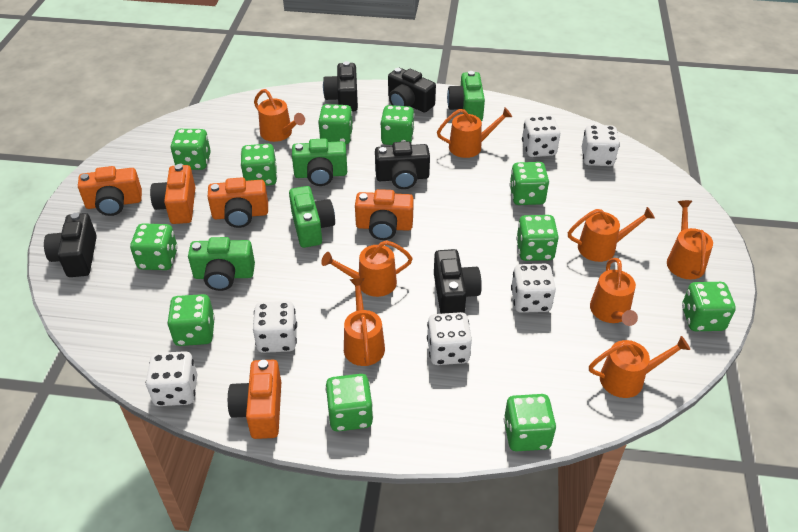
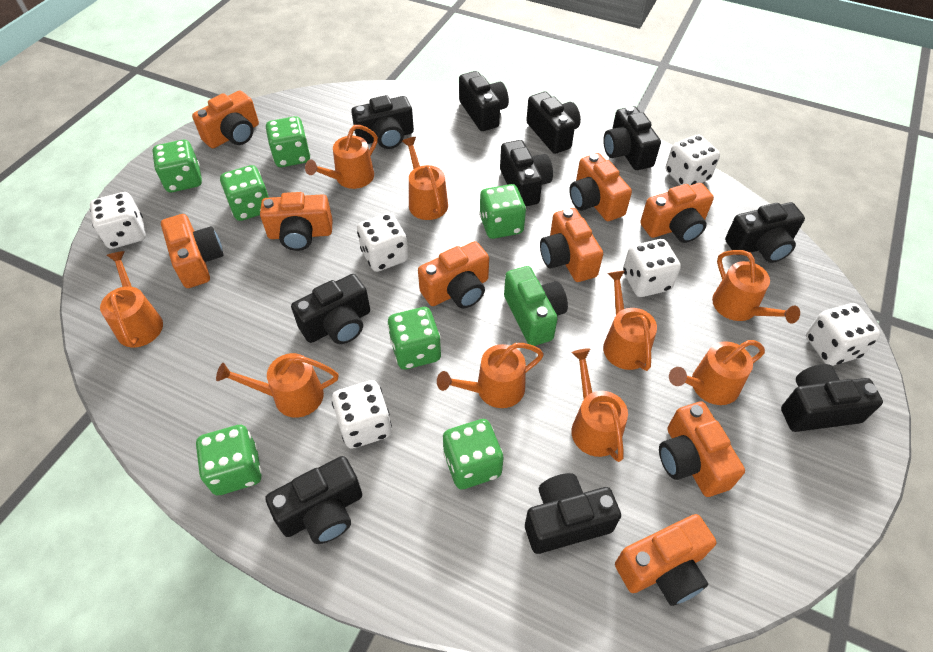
black camera: [44,213,97,277] [323,61,358,111] [375,141,430,189] [388,68,436,113] [434,249,482,314] = 5 -> [266,456,362,544] [291,274,370,344] [351,95,414,149] [459,71,509,131] [500,140,553,206] [525,473,621,554] [526,92,581,154] [603,106,661,170] [725,202,805,263] [781,364,883,432] = 10
green camera: [188,237,255,291] [289,186,335,248] [292,138,347,186] [447,71,485,121] = 4 -> [504,266,568,346] = 1
green dice: [130,223,178,270] [167,294,215,346] [170,129,211,170] [240,144,277,186] [318,104,353,144] [325,374,373,431] [380,105,414,145] [504,394,556,451] [510,162,549,205] [516,215,559,261] [682,282,736,331] = 11 -> [152,140,202,193] [196,425,262,495] [220,165,269,221] [265,116,310,167] [387,307,441,370] [443,419,504,489] [479,184,526,239] = 7
orange camera: [78,166,142,216] [150,164,196,224] [208,177,268,228] [228,360,281,439] [355,189,414,240] = 5 -> [161,214,224,288] [192,91,259,148] [260,192,333,251] [418,241,489,308] [540,208,603,282] [569,153,632,221] [615,514,716,606] [640,183,714,243] [659,401,745,497] = 9
orange watering can: [254,89,305,142] [321,240,413,297] [344,278,385,366] [437,107,512,158] [568,207,655,262] [589,336,690,398] [590,258,638,326] [667,200,713,279] = 8 -> [100,251,163,347] [216,353,338,418] [305,125,378,189] [402,137,448,220] [437,343,544,408] [571,348,628,462] [603,271,657,371] [669,340,765,405] [712,250,800,324] = 9

